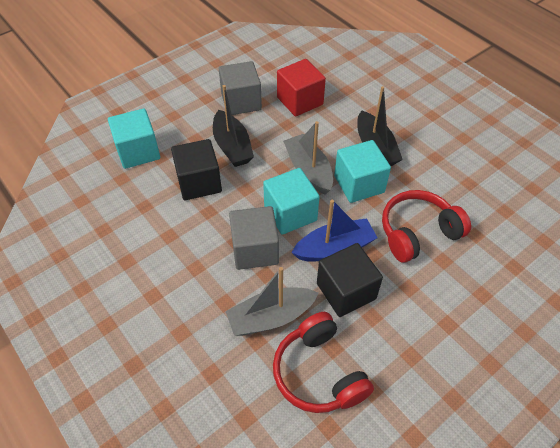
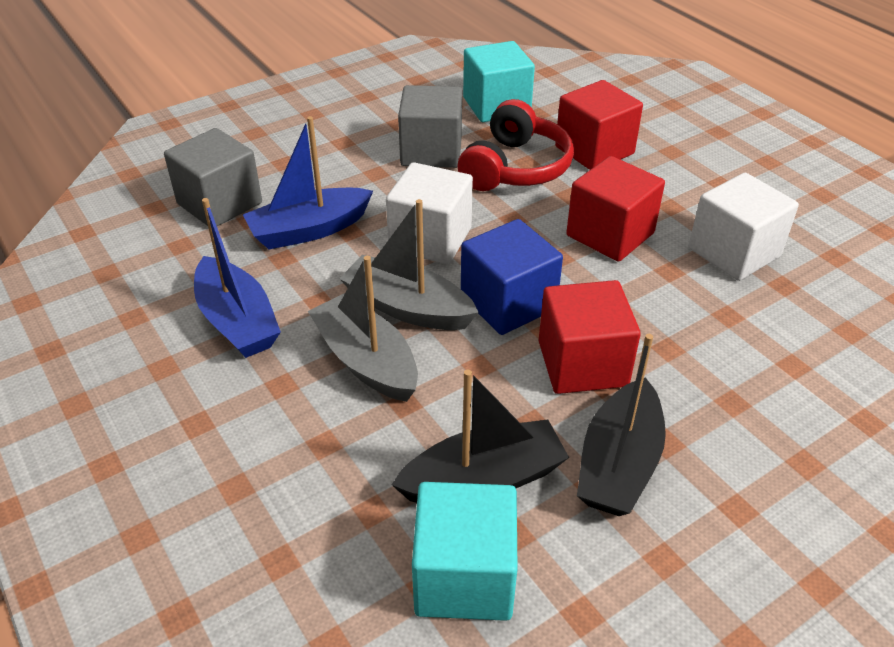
black cube: [171,139,222,200] [317,243,383,317] = 2 -> none = 0
blue boat: [291,200,378,262] = 1 -> [194,198,281,358] [243,116,373,250] = 2
blue cube: none = 0 -> [461,219,563,335] = 1
red cube: [277,59,326,117] = 1 -> [539,280,641,394] [555,80,643,170] [566,156,665,262] = 3
red headphones: [273,312,374,413] [382,190,471,263] = 2 -> [458,99,574,191] = 1
turquoise cube: [108,108,160,169] [263,168,320,235] [334,140,391,203] = 3 -> [412,482,518,621] [463,41,535,122] = 2
white cube: none = 0 -> [386,162,473,264] [689,173,799,281] = 2

